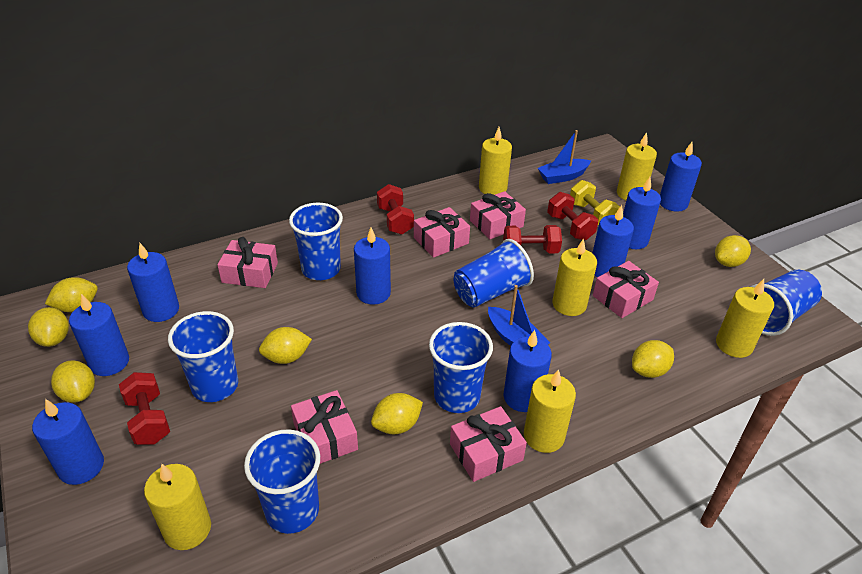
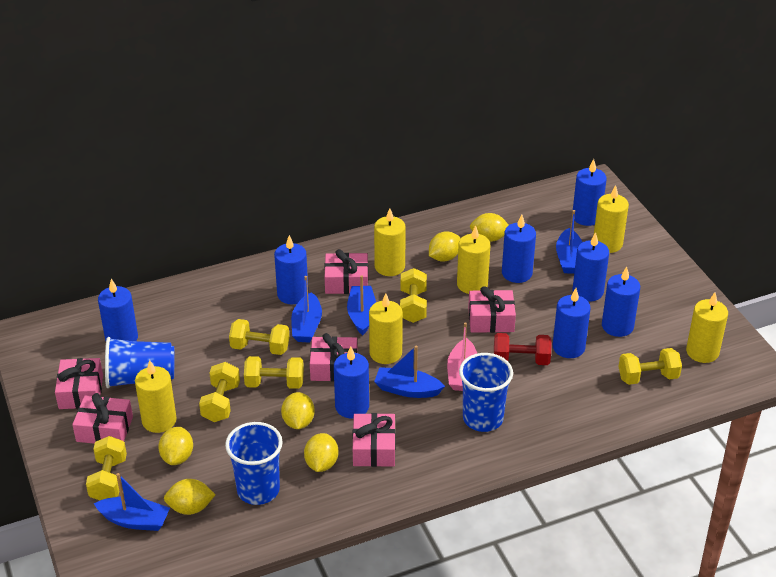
blue boat: [488,285,550,346] [538,130,591,184] = 2 -> [94,473,170,531] [291,276,322,343] [347,275,376,335] [374,346,445,398] [556,210,582,274] = 5
blue cup: [168,311,238,402] [244,429,320,534] [289,203,343,280] [429,322,493,413] [454,239,534,307] [750,270,822,336] = 6 -> [105,337,174,388] [225,422,283,505] [459,353,513,432] = 3
pink boat: none = 0 -> [447,322,477,391] = 1
red dumbbell: [119,372,170,445] [377,184,414,235] [503,225,562,253] [547,192,598,241] = 4 -> [494,333,551,365] = 1
yellow dumbbell: [570,180,620,225] = 1 -> [86,436,127,500] [199,362,240,422] [229,319,290,355] [244,356,304,389] [400,268,427,323] [618,348,682,385] = 6
yellow lemon: [28,307,69,347] [45,277,98,312] [51,360,95,403] [259,327,312,364] [371,393,423,434] [632,340,674,378] [715,235,751,267] = 7 -> [158,427,193,465] [164,479,216,515] [281,392,315,429] [304,433,338,472] [429,231,461,262] [470,213,509,242] = 6

